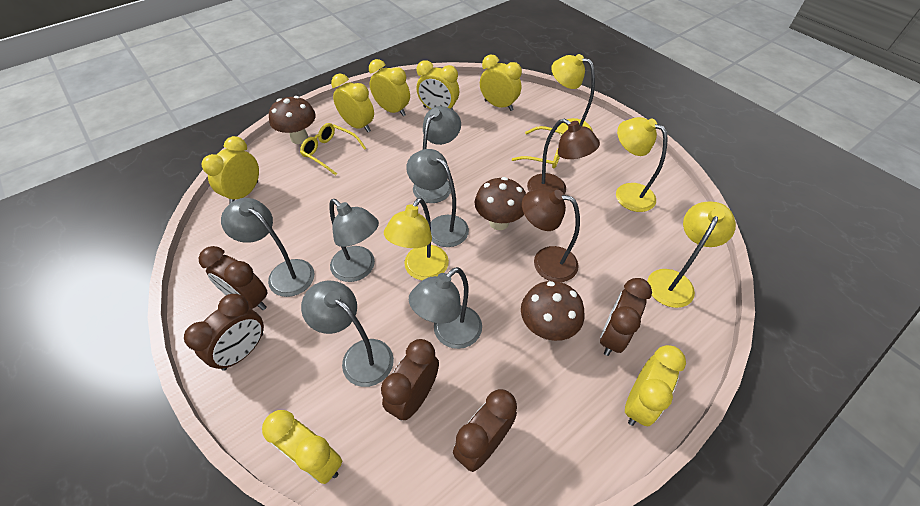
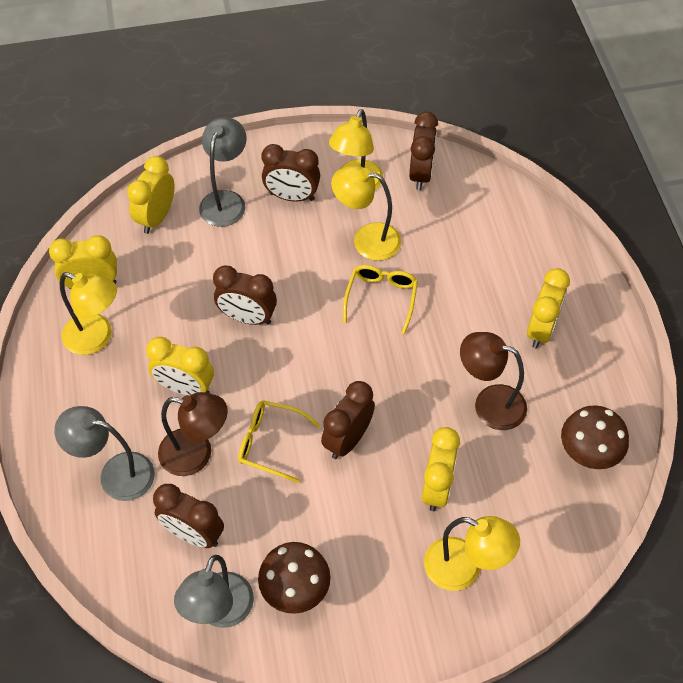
brown mushroom: [269,96,316,144] [475,177,526,230] [521,281,584,341] = 3 -> [258,542,330,614] [561,405,629,469] = 2
grey lamp: [221,198,314,297] [301,281,394,387] [329,199,379,282] [406,149,469,247] [409,267,482,349] [413,106,461,203] = 6 -> [54,406,155,501] [174,555,254,628] [199,117,247,227] = 3
yellow clock: [202,136,259,204] [262,410,342,484] [331,74,374,132] [369,59,410,116] [417,60,459,111] [480,54,522,111] [625,345,686,426] = 7 -> [49,235,117,289] [127,156,175,234] [146,337,214,395] [422,427,460,511] [527,268,570,348] = 5

